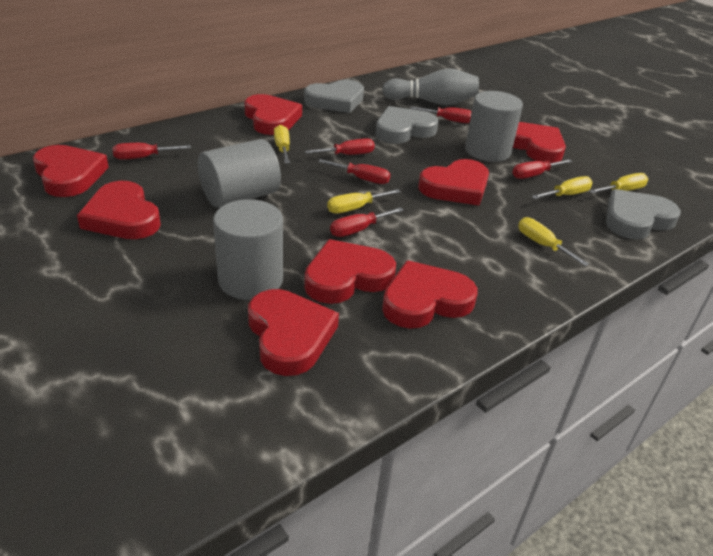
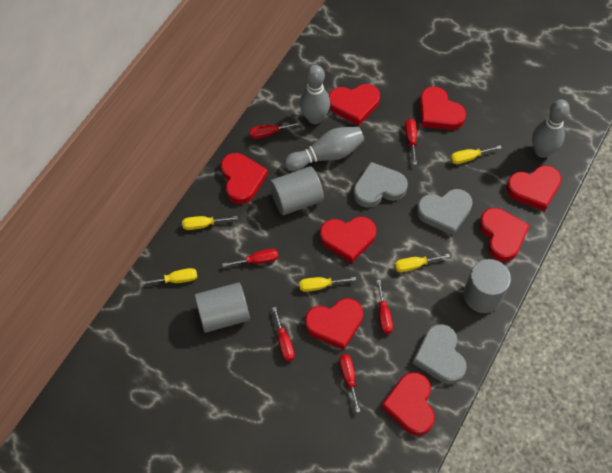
grey bowling pin: [382,68,479,105] = 1 -> [284,127,364,171] [300,65,330,124] [532,100,570,158] = 3

